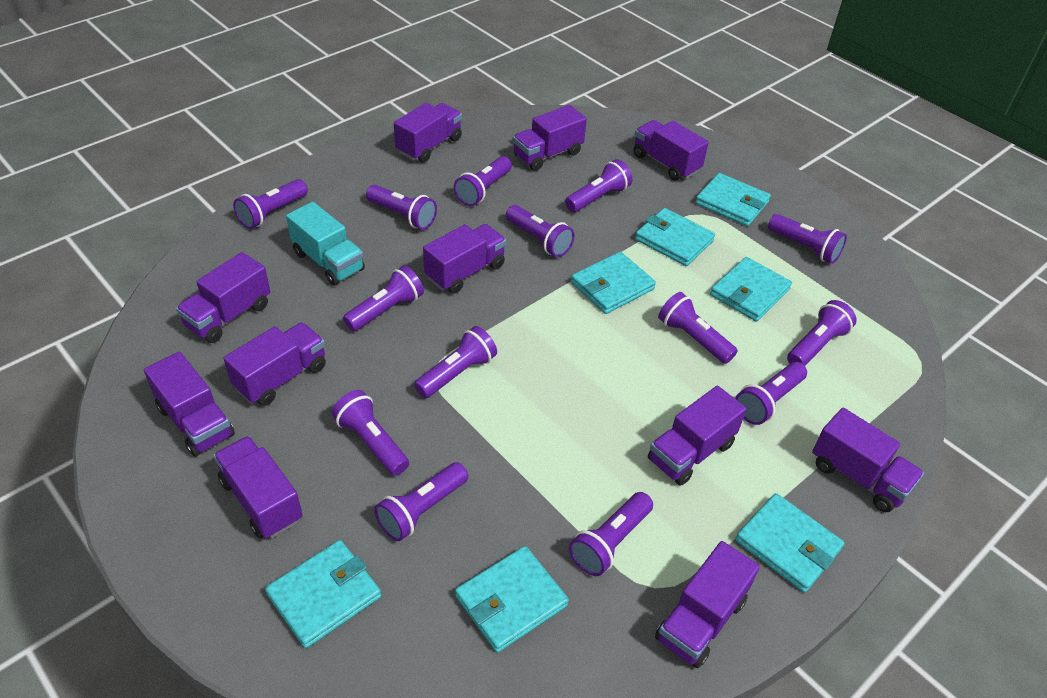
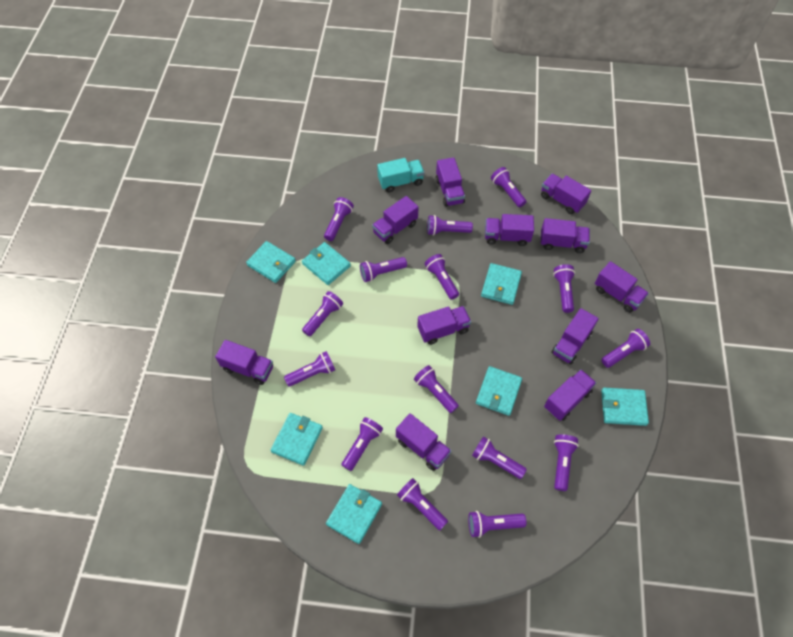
purple flashlight: [233,179,308,229] [332,390,409,476] [343,266,424,331] [366,185,437,230] [374,462,468,541] [414,326,497,398] [454,156,512,206] [506,205,575,257] [565,159,632,212] [569,492,653,576] [658,292,738,364] [735,362,807,425] [768,214,847,264] [787,300,857,366] = 14 -> [284,351,335,387] [302,291,343,337] [324,197,354,241] [342,417,383,471] [360,257,407,282] [397,478,448,530] [414,365,459,413] [425,254,459,300] [427,215,473,236] [468,511,527,538] [472,436,527,479] [491,167,526,207] [553,264,575,313] [554,434,579,491] [601,329,650,368] = 15

